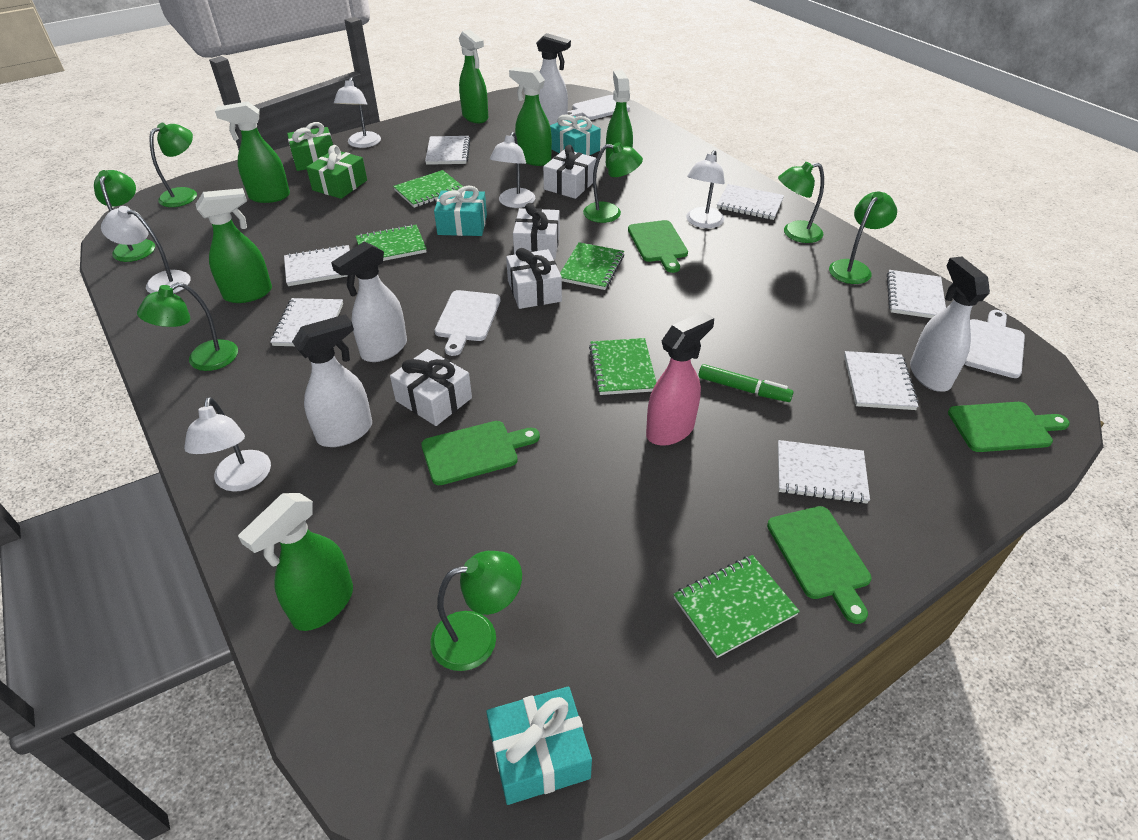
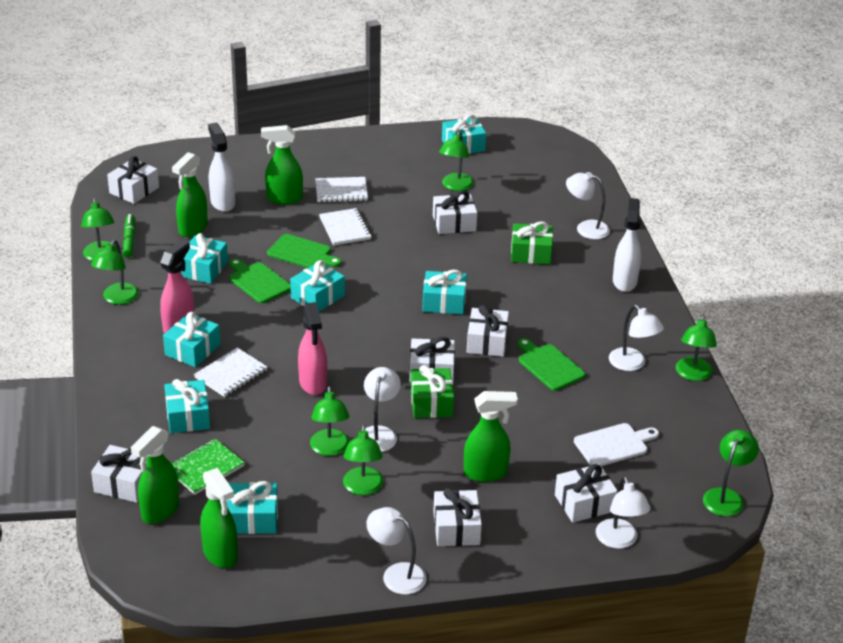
green cutting board: [421,421,540,485] [628,220,688,273] [767,506,871,624] [948,402,1070,452] = 4 -> [229,259,291,303] [267,234,341,268] [518,338,585,391] = 3
green notebook: [356,224,427,261] [393,170,463,208] [560,242,624,290] [589,338,657,395] [673,555,800,658] = 5 -> [172,439,245,495] = 1
green spray bottle: [196,188,272,303] [215,101,290,203] [238,493,353,631] [459,29,488,123] [509,67,552,166] [606,70,633,168] = 6 -> [131,426,179,524] [172,152,208,237] [200,468,238,568] [261,125,303,205] [464,391,518,482] = 5
pink spray bottle: [646,311,714,446] = 1 -> [160,240,194,333] [298,302,327,395] = 2
turquoise gift: [434,186,487,236] [486,686,592,805] [550,114,601,156] = 3 -> [163,312,220,367] [164,379,210,433] [181,233,228,284] [227,481,278,534] [290,260,345,311] [422,270,467,315] [442,114,486,154] = 7
white cutting board: [435,290,500,356] [567,95,630,120] [964,310,1025,378] = 3 -> [574,423,659,466] = 1
white gift: [390,349,472,426] [506,248,562,309] [513,203,560,259] [543,145,596,199] = 4 -> [91,445,147,503] [107,156,159,204] [410,337,455,383] [433,191,477,234] [433,488,482,546] [467,305,509,357] [555,464,617,523] = 7
white notebook: [270,298,343,346] [284,245,350,286] [425,136,470,165] [717,184,784,220] [778,440,870,504] [844,351,919,410] [887,270,946,318] = 7 -> [194,348,267,397] [315,177,368,202] [319,208,372,246] = 3
white spray bottle: [292,314,372,447] [331,241,407,362] [536,33,571,125] [910,257,990,392] = 4 -> [208,123,235,212] [613,198,641,292] = 2

